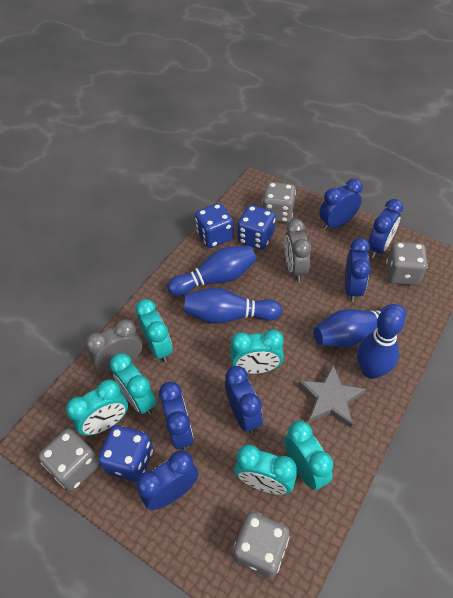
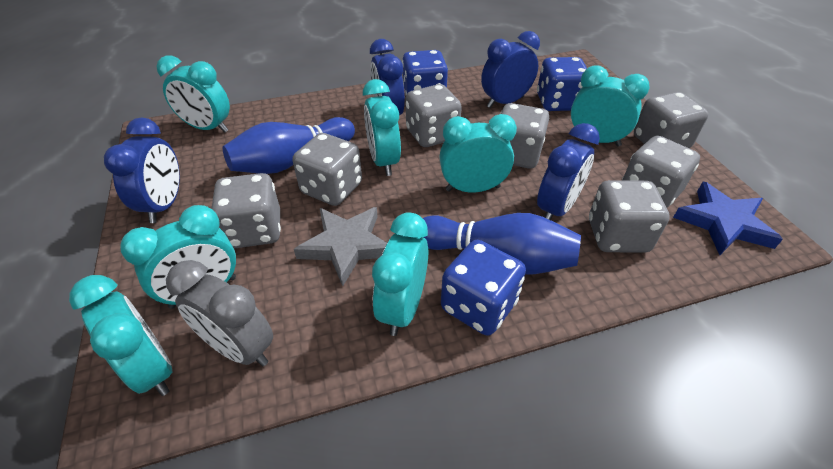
blue bowling pin: [167,246,257,296] [184,288,282,324] [313,304,406,347] [357,307,405,379] = 4 -> [223,117,355,174] [423,213,581,275] = 2
blue clock: [136,450,199,510] [159,382,194,451] [225,366,263,434] [319,179,363,231] [345,238,371,302] [368,199,403,258] = 6 -> [104,117,180,223] [370,39,405,116] [481,31,540,108] [537,123,600,220] = 4
blue star: none = 0 -> [673,182,783,255] = 1
grey clock: [85,319,142,373] [284,219,311,282] = 2 -> [166,260,273,366] = 1
grey dice: [38,429,99,491] [233,512,290,578] [262,182,296,223] [386,241,428,285] = 4 -> [211,173,281,249] [293,133,362,206] [405,84,462,147] [500,103,549,169] [589,180,670,253] [622,136,700,208] [634,92,709,148] = 7
turquoise clock: [66,380,128,436] [110,353,157,415] [136,299,173,363] [230,330,284,374] [235,445,297,495] [284,421,333,490] = 6 -> [69,275,172,396] [120,205,236,309] [156,55,230,132] [363,79,401,176] [372,212,428,336] [440,114,517,193] [571,65,649,147] = 7

